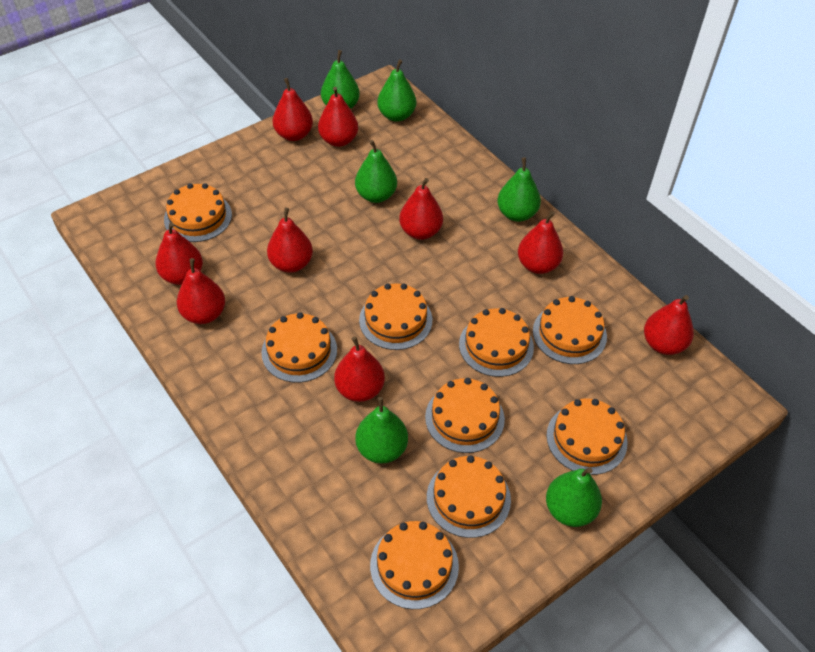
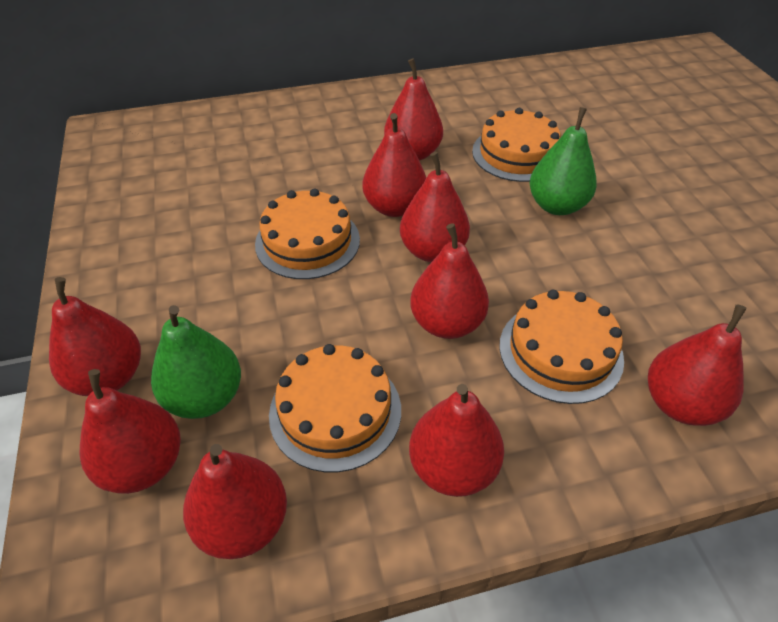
green pear: [321,50,360,109] [355,140,397,203] [355,397,408,464] [377,59,416,122] [497,157,541,222] [546,467,602,527] = 6 -> [151,305,241,419] [529,107,597,215] = 2
orange cake: [164,183,232,242] [261,312,337,383] [359,284,432,350] [370,521,459,609] [425,378,505,453] [427,455,511,538] [459,308,534,377] [533,296,607,364] [546,399,627,475] = 9 -> [255,189,360,279] [269,344,401,472] [472,108,561,182] [499,290,624,404] = 4

